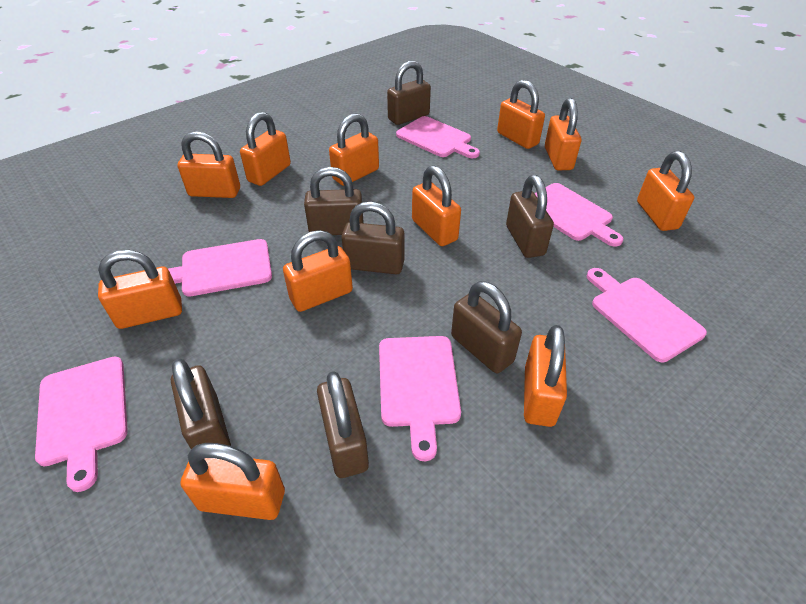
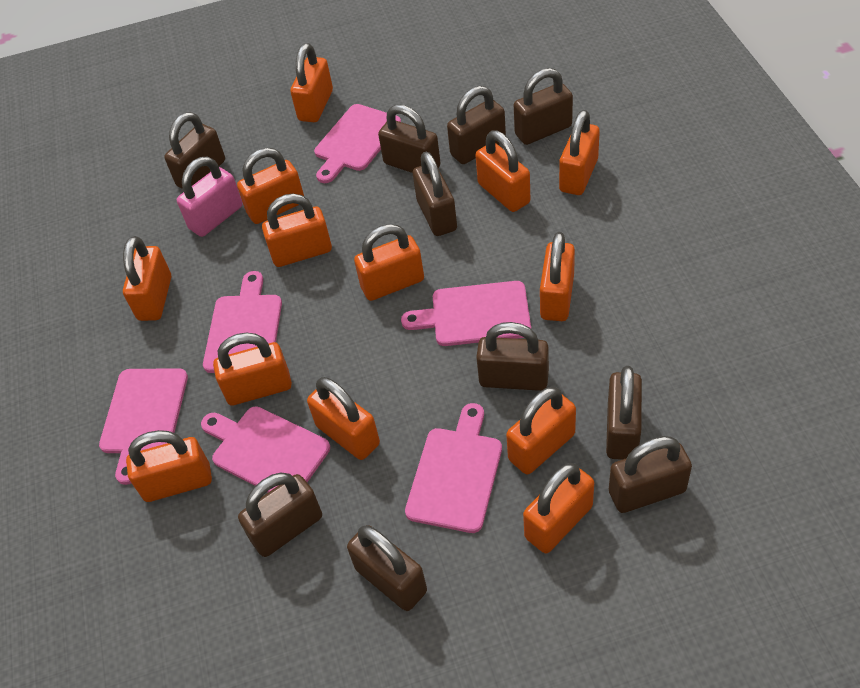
brown padlock: [171,358,231,449] [304,167,363,235] [317,371,369,478] [341,202,404,274] [387,61,431,125] [451,281,522,373] [506,175,554,258] = 7 -> [164,112,225,189] [238,472,322,557] [347,525,427,611] [378,104,441,173] [413,152,457,236] [447,86,506,164] [476,322,549,391] [514,68,573,145] [606,366,642,460] [609,436,692,513] = 10
orange padlock: [98,250,182,329] [178,131,240,198] [180,443,285,520] [240,112,291,186] [283,230,353,312] [329,113,379,186] [412,166,461,246] [497,80,545,149] [524,325,567,427] [545,98,581,171] [637,151,694,231] = 11 -> [123,236,171,321] [126,430,212,502] [213,333,292,405] [237,148,304,224] [262,194,332,267] [290,43,333,122] [307,377,380,460] [354,224,424,301] [476,130,530,212] [506,387,576,475] [523,463,594,553] [540,232,575,321] [559,110,600,195] = 13
pink padlock: none = 0 -> [177,156,243,237] = 1

